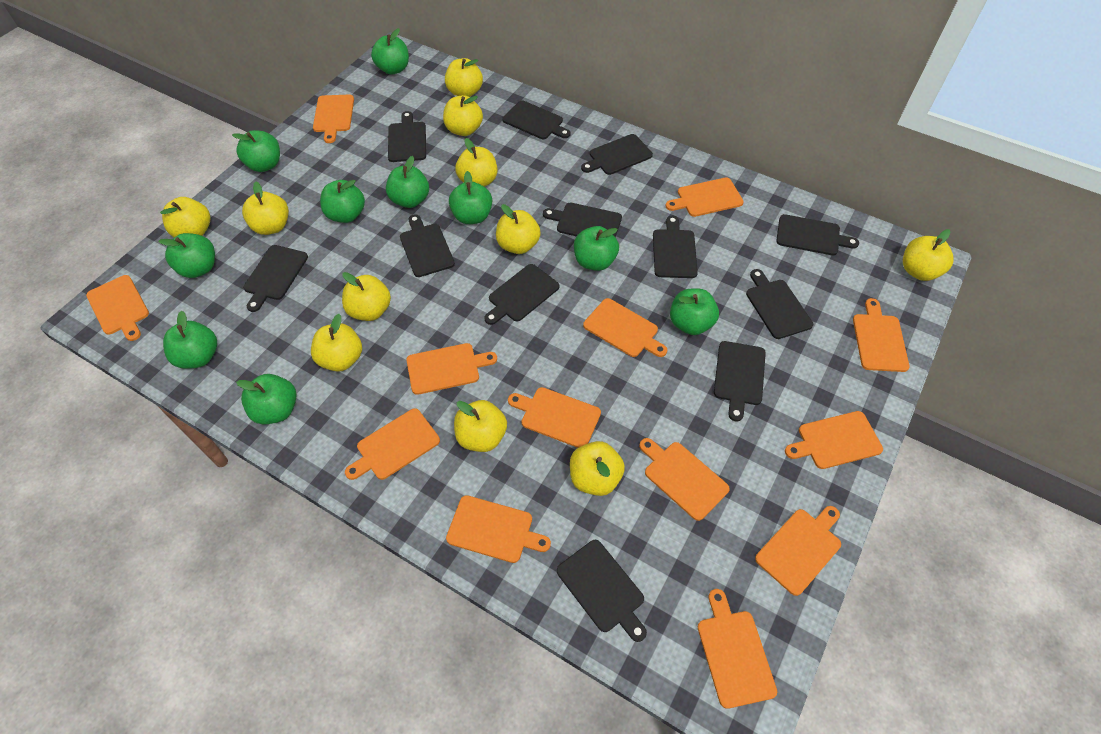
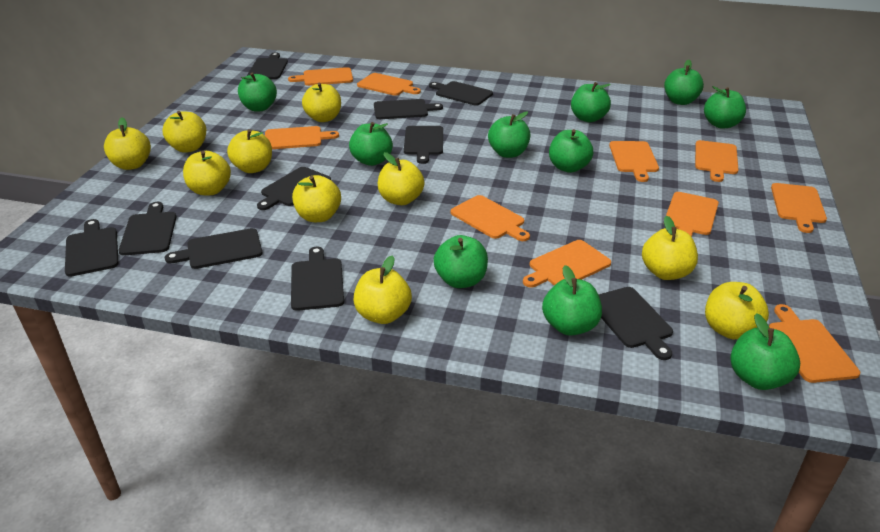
black cutting board: [243,245,308,312] [388,111,426,162] [400,214,455,277] [484,264,559,325] [502,101,571,139] [543,203,622,237] [557,540,647,642] [581,134,653,175] [653,216,698,278] [714,341,766,421] [746,269,813,339] [776,214,859,255] = 12 -> [65,219,119,277] [119,202,177,255] [165,228,263,269] [247,52,288,79] [257,167,331,210] [291,246,344,311] [374,99,443,119] [404,126,443,164] [429,81,493,106] [598,287,673,360] = 10
orange cutting board: [86,275,149,341] [313,95,354,143] [345,408,440,480] [406,343,497,395] [446,495,551,563] [508,387,601,448] [583,298,667,357] [639,438,730,521] [665,177,744,217] [698,589,777,709] [755,506,841,596] [785,411,883,469] [853,298,910,372] = 13 -> [265,126,339,149] [288,67,353,86] [357,73,421,96] [451,195,530,241] [523,240,611,287] [609,141,659,182] [666,192,719,237] [695,140,738,182] [769,304,860,383] [771,183,827,233] = 10
yellow apple: [160,197,210,238] [242,182,289,235] [311,314,362,372] [342,272,391,321] [443,95,483,136] [445,58,483,97] [454,400,507,452] [455,138,498,187] [496,204,541,254] [570,441,625,496] [903,229,953,281] = 11 -> [104,117,151,170] [163,111,206,153] [183,151,231,195] [227,129,272,173] [292,175,341,222] [302,83,341,122] [353,255,412,324] [378,152,424,205] [642,215,698,280] [705,282,769,339] = 10

